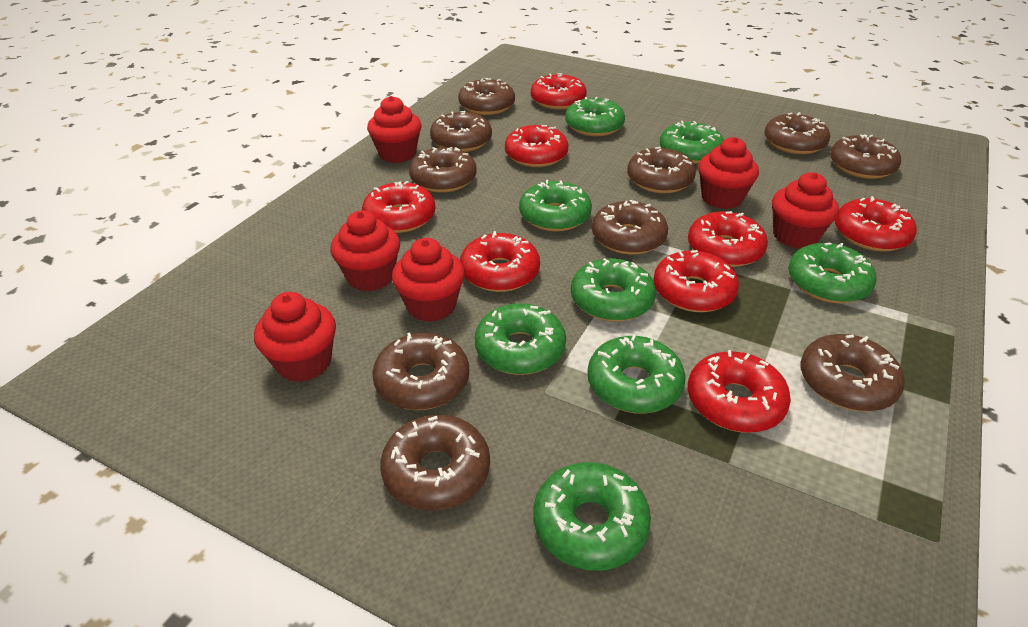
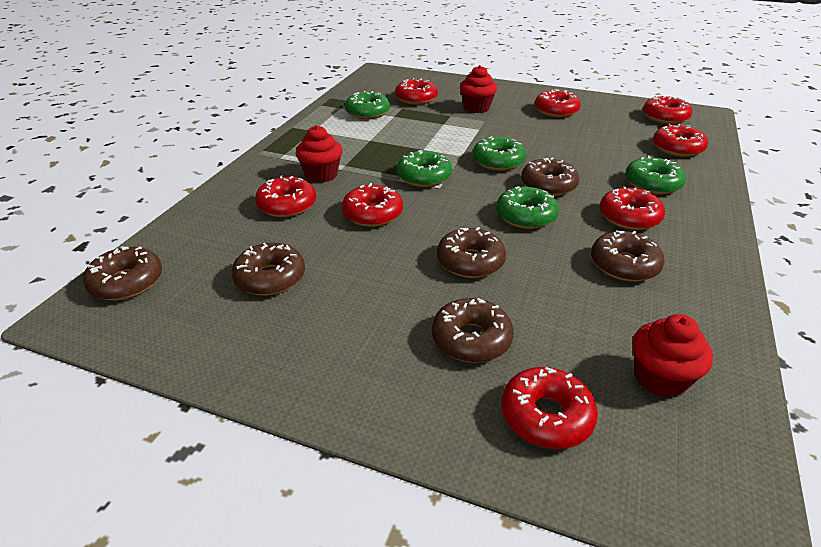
brown donut: [372,333,469,410] [380,415,490,511] [409,147,477,193] [430,111,492,152] [458,78,515,115] [592,200,668,255] [627,147,696,193] [764,112,830,154] [800,334,905,412] [830,134,901,179] = 10 -> [83,246,162,300] [231,243,305,296] [432,298,514,363] [437,227,506,278] [521,157,579,196] [591,230,665,282] = 6
green donut: [475,303,566,375] [519,180,592,232] [533,462,651,571] [565,97,625,136] [571,258,656,322] [588,334,686,414] [660,121,724,164] [788,242,877,303] = 8 -> [345,91,390,119] [397,150,452,187] [473,136,526,171] [496,186,559,229] [625,156,686,195] = 5
red cupcake: [254,292,336,382] [330,210,400,291] [367,96,421,163] [392,238,465,322] [698,137,759,209] [772,172,839,248] = 6 -> [295,125,342,183] [460,65,497,113] [633,314,713,398] = 3

